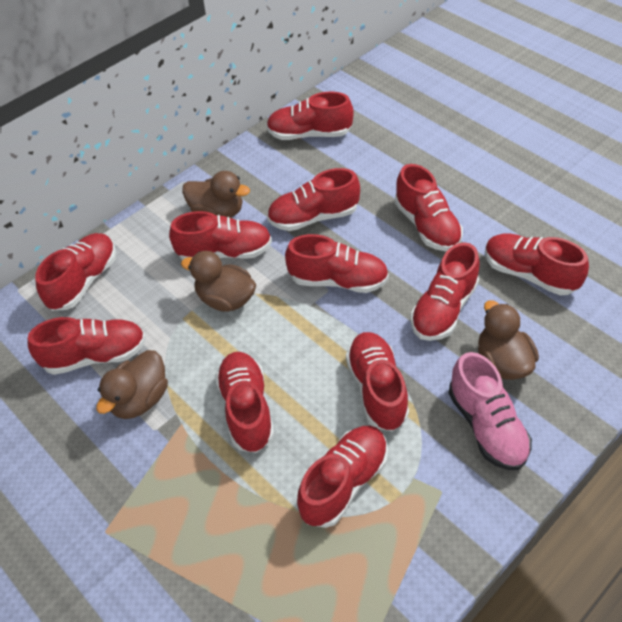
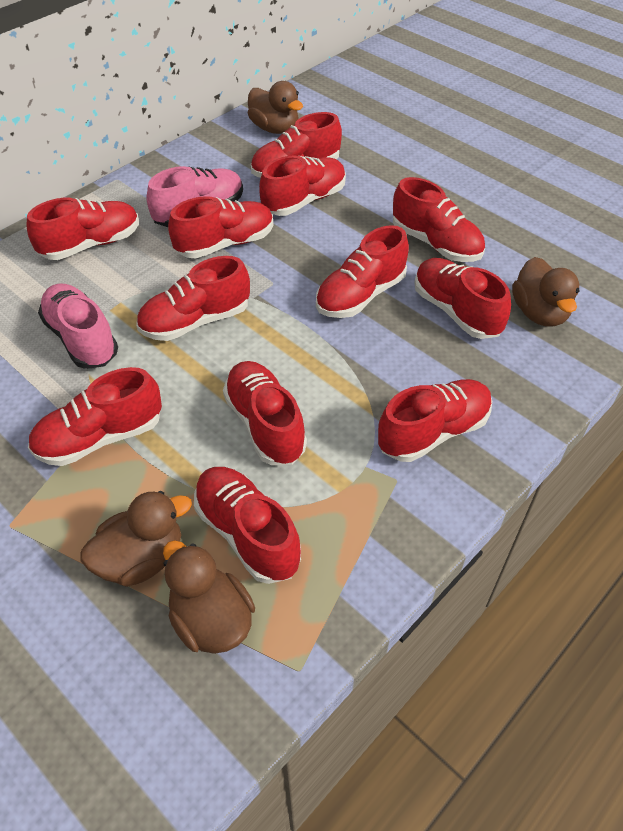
pink shoe: [449,352,532,470] = 1 -> [38,284,118,369] [147,166,243,227] = 2

